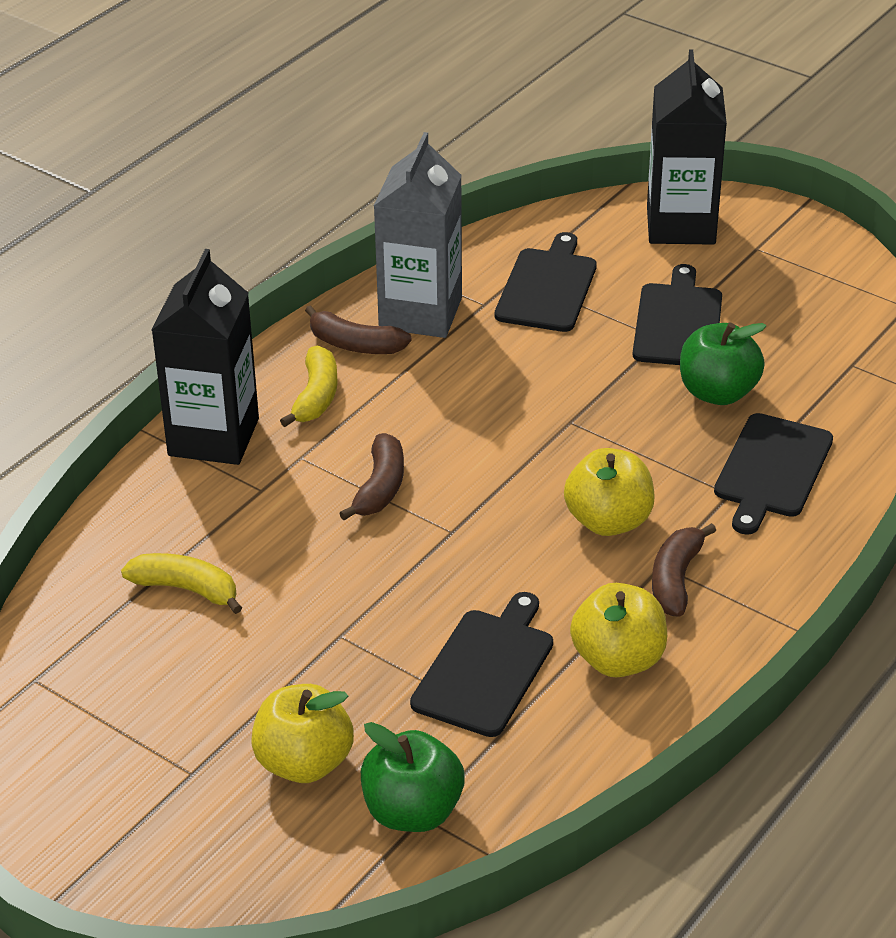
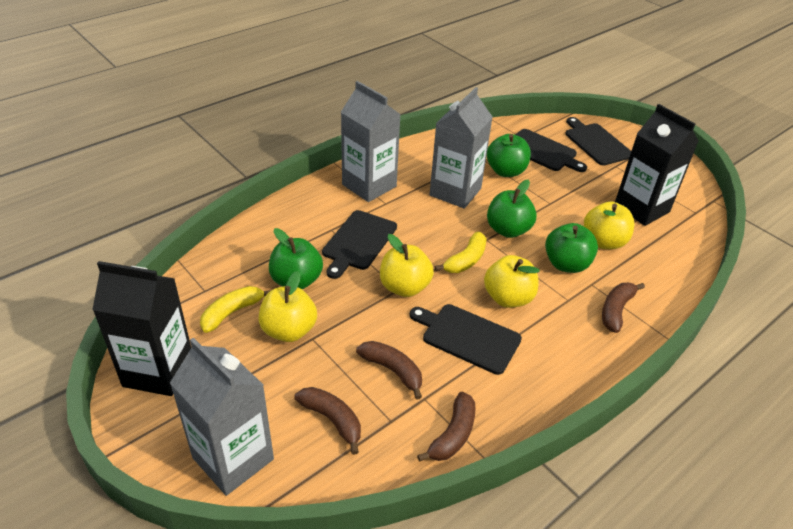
brown banana: [305,305,412,354] [339,433,404,520] [652,523,716,617] = 3 -> [294,387,361,455] [356,341,422,400] [417,392,476,462] [602,283,645,333] = 4
green apple: [361,722,465,832] [680,322,766,405] = 2 -> [269,228,323,289] [487,134,531,177] [487,180,537,238] [545,223,598,273] = 4
grey carton: [374,132,462,338] = 1 -> [170,338,274,496] [341,81,401,202] [430,87,493,209] = 3
yellow apple: [251,684,354,783] [564,448,655,536] [570,583,667,677] = 3 -> [259,271,317,342] [380,234,434,297] [484,255,539,308] [584,202,634,249] = 4

